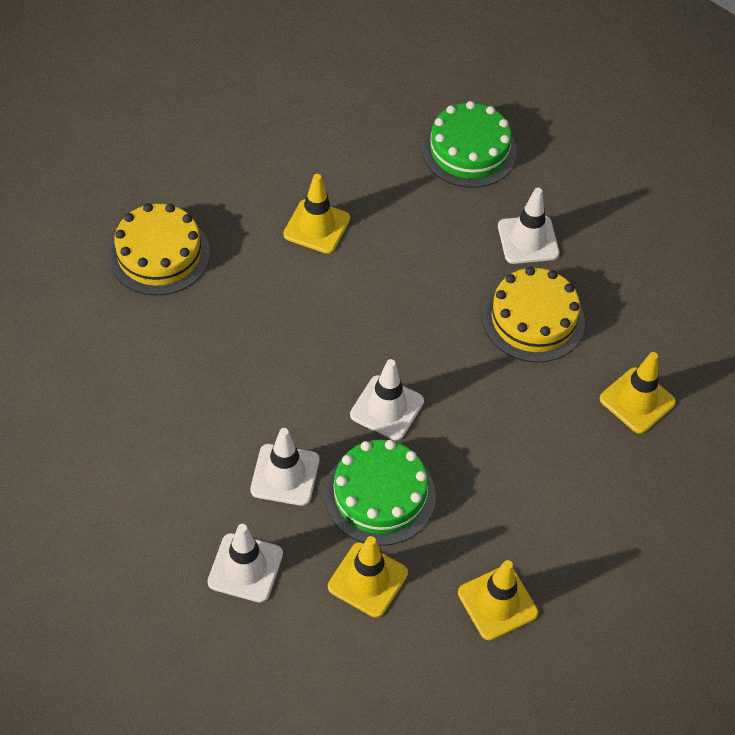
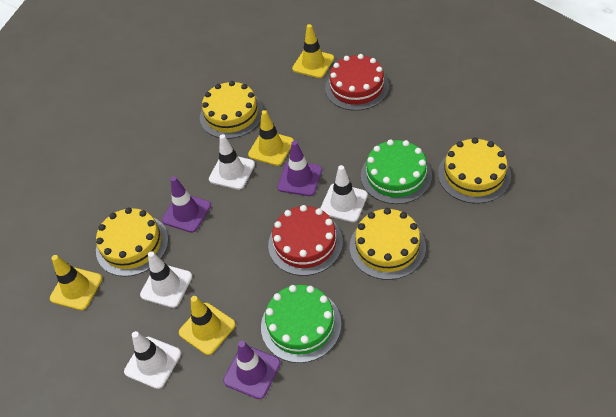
purple traffic cone: none = 0 -> [162,177,211,233] [223,341,281,399] [277,141,322,196] = 3
red cake: none = 0 -> [268,205,343,276] [325,54,389,111] = 2
yellow cake: [109,203,210,295] [482,267,585,362] = 2 -> [96,207,168,277] [200,81,264,139] [350,208,426,280] [438,138,511,204] = 4

